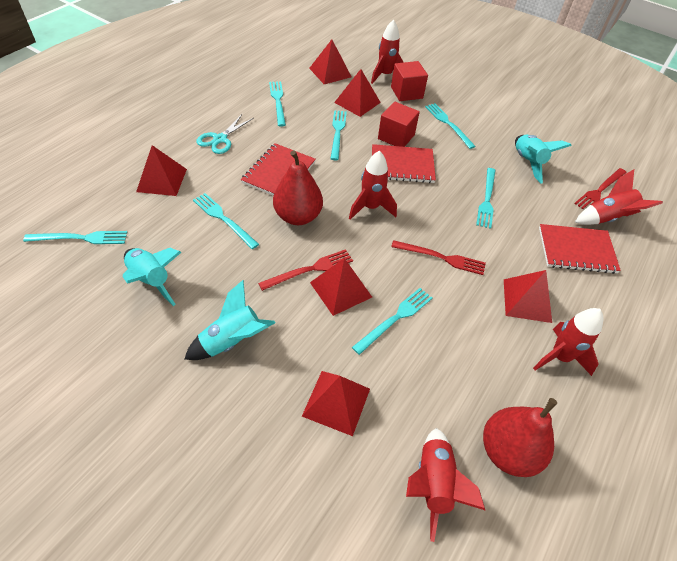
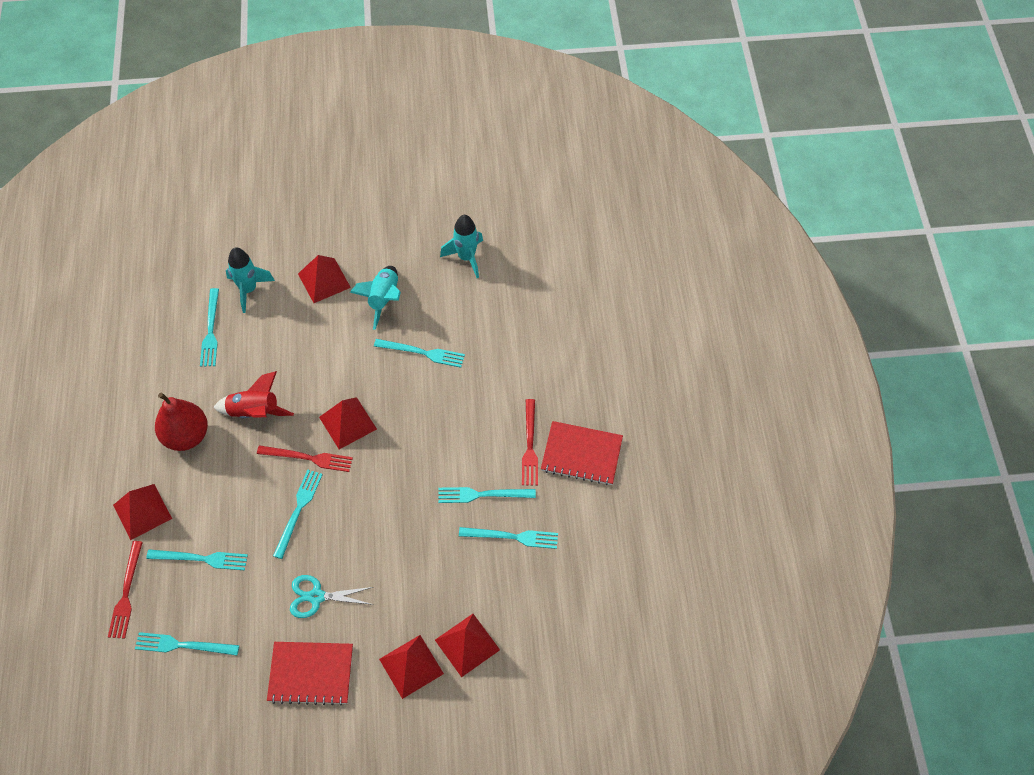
red cube: [378,102,420,147] [391,61,428,101] = 2 -> none = 0
red notebook: [241,143,316,196] [372,144,436,183] [539,224,621,274] = 3 -> [267,642,353,706] [541,421,623,485] = 2
red pear: [273,150,323,225] [483,398,557,477] = 2 -> [155,393,208,451] = 1
red pyramid: [136,145,187,196] [302,371,370,436] [309,40,351,84] [310,258,372,316] [334,69,381,117] [504,270,552,323] = 6 -> [113,484,172,540] [298,255,351,303] [319,397,377,449] [379,635,444,699] [435,614,500,677] = 5
red rocket: [349,151,397,220] [371,20,404,84] [406,428,486,542] [533,308,604,376] [575,169,663,225] = 5 -> [213,371,294,418] = 1

